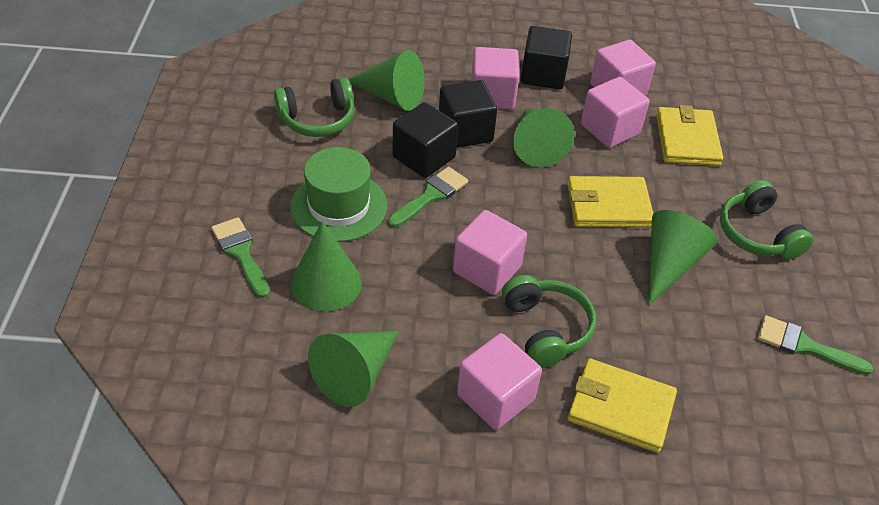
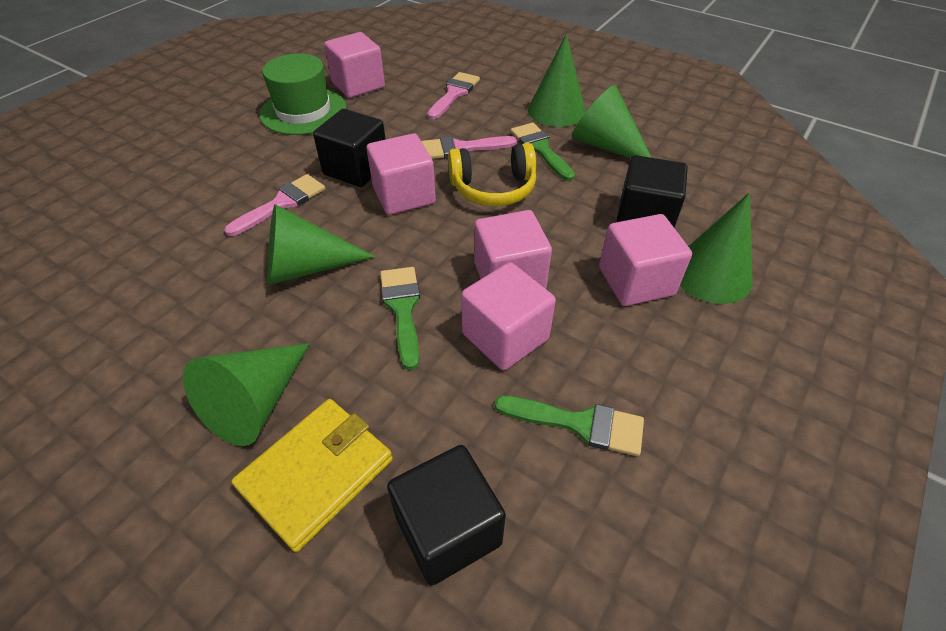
green headphones: [274,77,354,137] [502,275,596,368] [720,180,813,260] = 3 -> none = 0
pink brush: none = 0 -> [224,174,325,236] [421,136,517,159] [427,72,480,120] = 3
yellow headphones: none = 0 -> [448,143,536,206] = 1
yellow wallet: [567,176,653,228] [567,358,677,453] [656,105,723,166] = 3 -> [231,399,393,552] = 1

